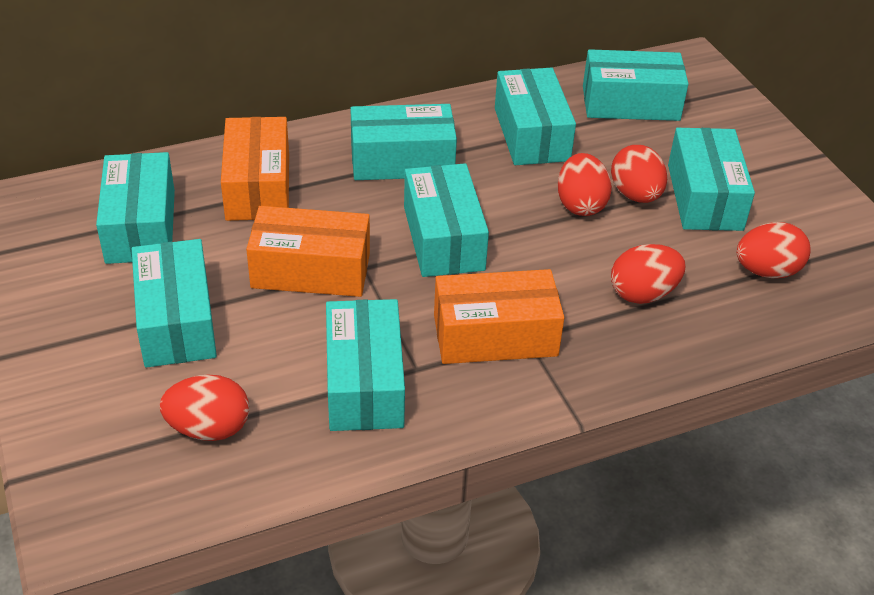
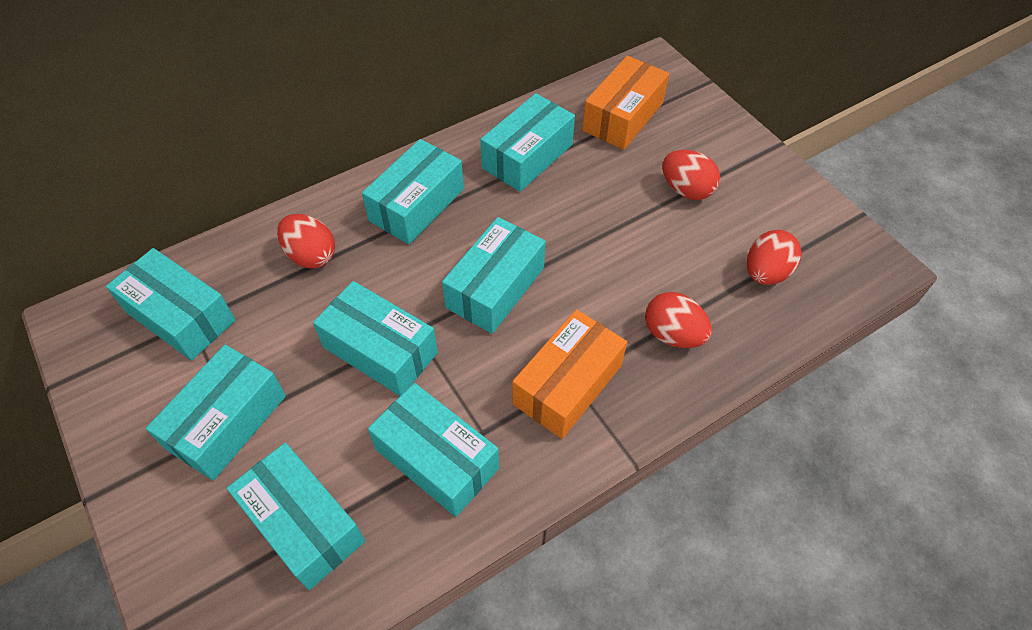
orange box: [221,117,289,221] [246,206,370,297] [434,269,565,364] = 3 -> [513,309,627,439] [582,56,669,150] = 2
red egg: [159,374,249,441] [557,153,612,216] [611,145,667,203] [611,244,686,304] [737,222,811,278] = 5 -> [277,214,335,269] [645,292,712,348] [662,150,720,200] [747,230,802,285] = 4

